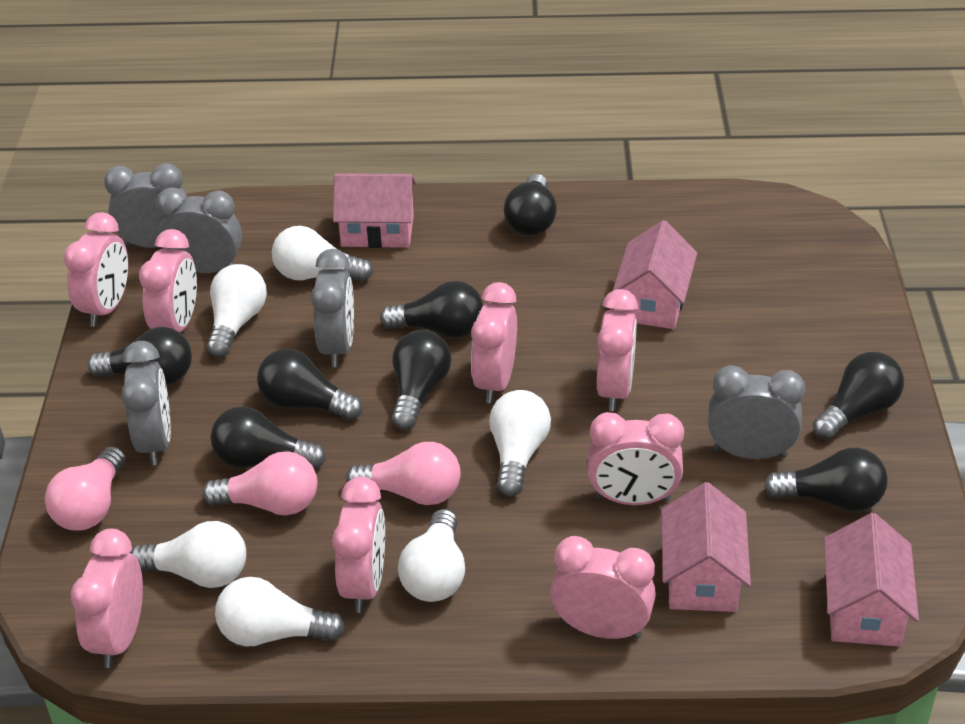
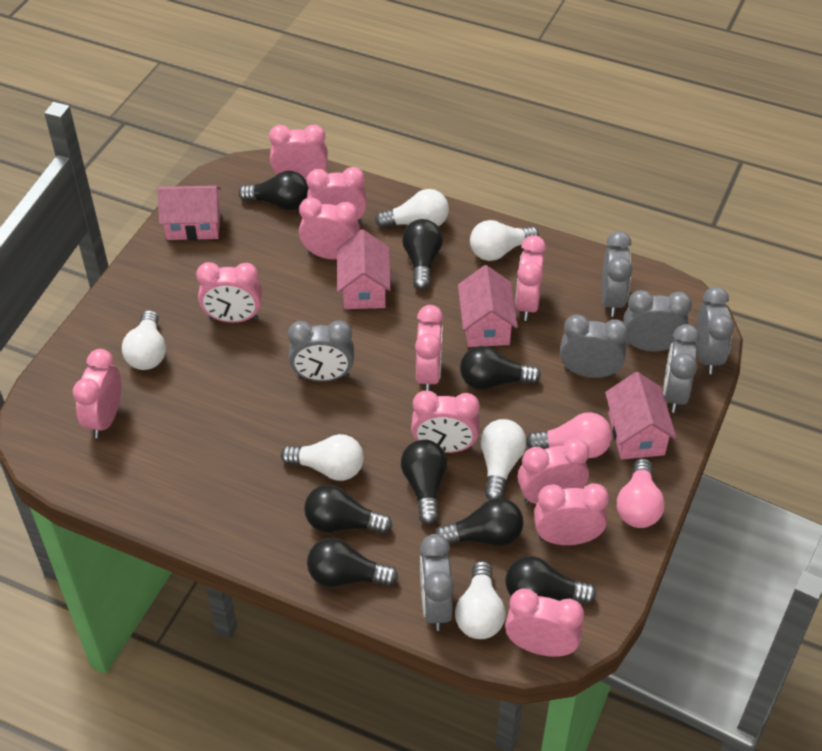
grey clock: [104,163,188,248] [121,341,171,465] [156,187,242,273] [311,249,354,367] [708,365,805,459] = 5 -> [288,321,354,381] [420,534,454,631] [560,314,629,378] [602,231,632,316] [623,290,692,351] [663,324,700,413] [696,287,734,374] = 7
pink clock: [64,212,128,327] [71,529,143,668] [139,229,197,332] [332,477,385,613] [471,282,517,403] [550,536,656,639] [588,412,684,505] [597,289,638,411] = 8 -> [73,349,121,438] [196,262,262,323] [269,125,328,181] [299,197,360,259] [306,167,367,224] [411,390,480,453] [415,305,443,391] [505,589,584,657] [515,236,546,321] [518,438,589,505] [534,483,609,545] = 11
pink light bulb: [45,446,126,531] [202,451,317,515] [346,442,461,505] = 3 -> [526,412,612,458] [617,458,665,528] = 2

